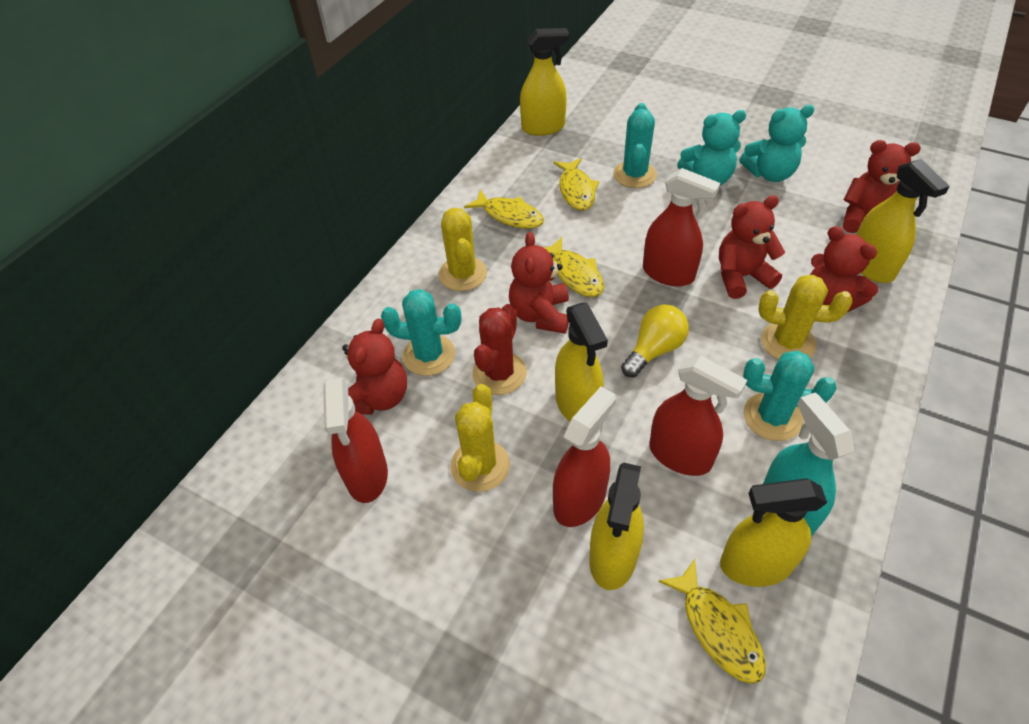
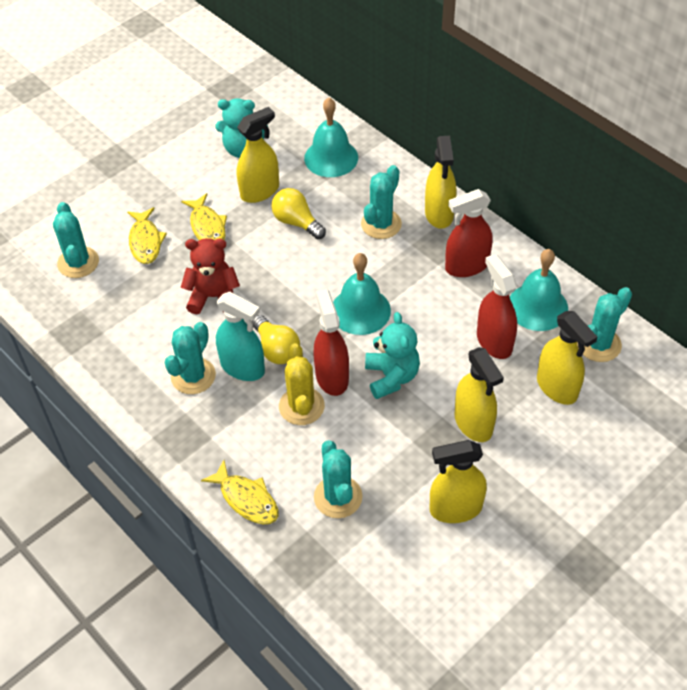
red cactus: [472,304,527,395] = 1 -> none = 0
red spray bottle: [323,377,388,503] [553,387,616,527] [643,168,720,286] [649,355,747,476] = 4 -> [314,289,349,396] [445,189,493,277] [477,254,517,359] = 3
red teddy bear: [342,319,407,415] [509,232,569,334] [719,195,785,299] [810,226,878,312] [843,140,921,233] = 5 -> [181,238,240,314] = 1
turquoise bell: none = 0 -> [304,98,358,177] [333,253,391,335] [510,249,568,331] = 3
turquoise cactus: [381,289,461,376] [613,103,657,188] [743,350,837,441] = 3 -> [53,202,99,278] [164,322,216,394] [314,440,362,518] [361,165,402,239] [577,287,632,362] = 5
yellow cactus: [439,208,487,291] [450,384,510,492] [759,274,852,360] = 3 -> [279,343,325,425] = 1
yellow fish: [464,189,544,228] [543,237,604,297] [553,158,599,211] [658,559,766,684] = 4 -> [127,207,167,264] [181,193,227,240] [201,460,279,524] = 3
yellow light bulb: [621,305,689,377] = 1 -> [252,315,300,364] [271,188,326,239] = 2

